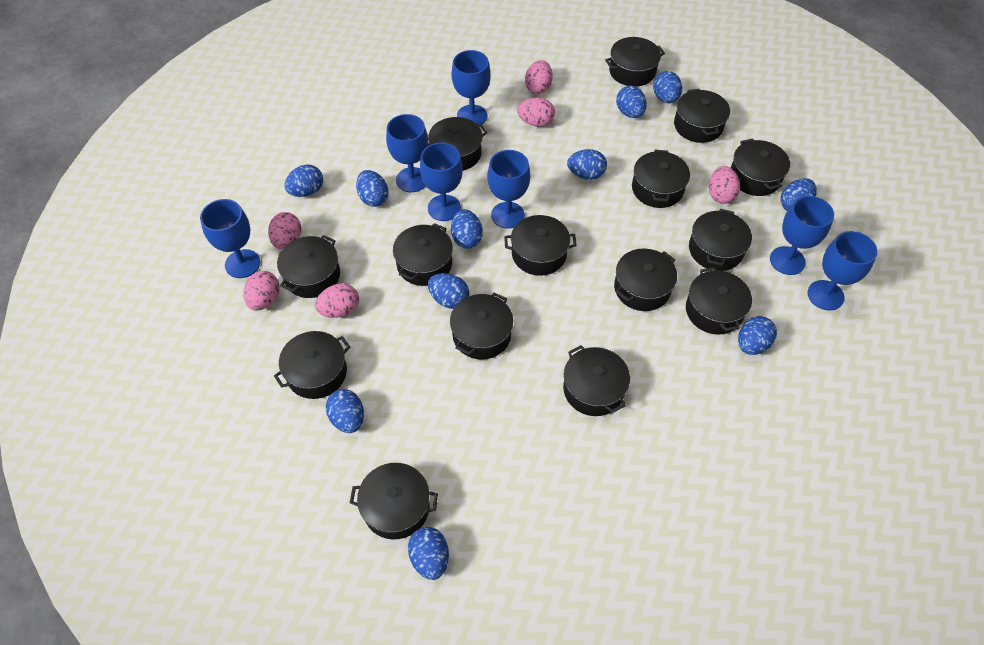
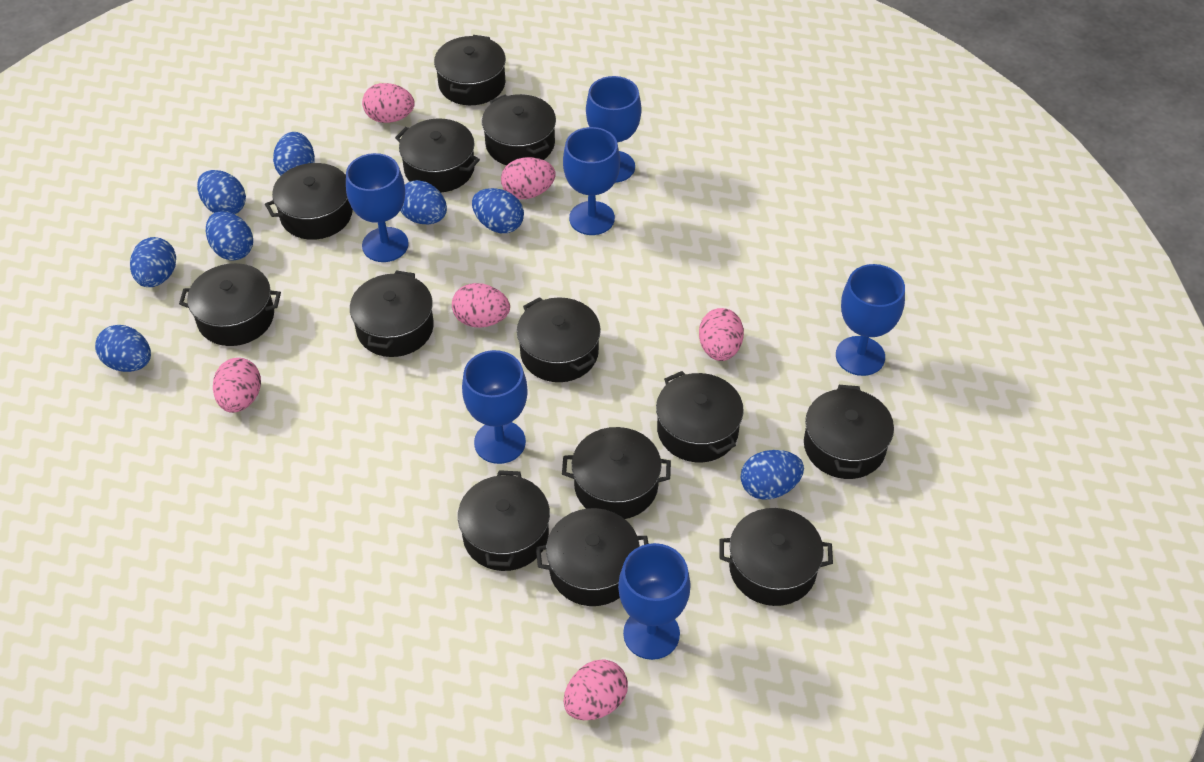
black pot: [274,331,350,399] [277,235,340,298] [350,463,438,539] [393,223,453,286] [428,117,487,171] [450,292,513,360] [504,215,577,276] [563,345,630,416] [605,37,665,87] [614,248,677,311] [632,150,690,208] [674,89,730,143] [686,267,752,335] [689,209,752,271] [731,138,790,196] = 15 -> [179,263,281,346] [265,163,353,240] [350,270,434,357] [395,118,480,193] [434,35,506,105] [458,470,550,571] [482,94,556,165] [517,297,601,382] [536,508,648,606] [562,427,671,519] [656,371,744,462] [720,508,833,606] [804,385,894,479] = 13
blue egg: [285,165,323,197] [326,389,364,433] [356,170,389,207] [408,527,449,580] [428,273,469,309] [451,209,483,249] [567,149,607,180] [616,86,647,118] [653,71,682,103] [738,316,777,355] [781,178,817,211] = 11 -> [95,325,151,372] [130,237,176,287] [197,170,246,215] [206,211,253,261] [273,132,315,176] [400,180,447,224] [472,188,524,233] [741,450,804,500] = 8
blue goblet: [200,199,260,278] [386,114,428,192] [420,143,463,221] [452,50,491,125] [487,150,530,229] [770,196,834,275] [807,231,878,311] = 7 -> [346,153,409,262] [462,350,528,464] [563,127,620,235] [586,76,641,183] [618,543,691,660] [836,264,905,376] = 6

